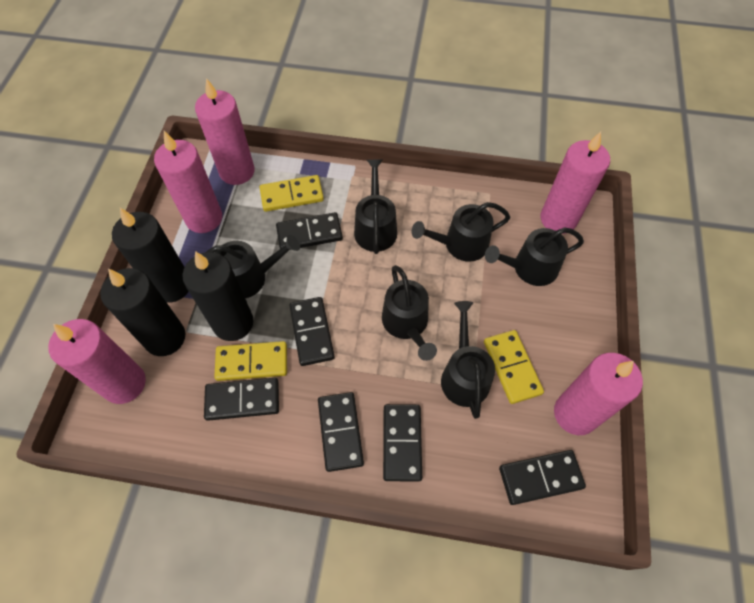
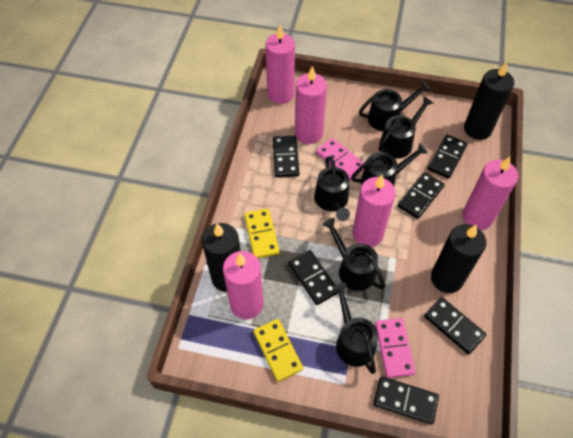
pink domino: none = 0 -> [316,138,364,181] [375,318,416,378] = 2
yellow domino: [214,341,287,381] [259,175,324,212] [484,330,544,404] = 3 -> [244,208,280,258] [253,319,303,382] = 2

